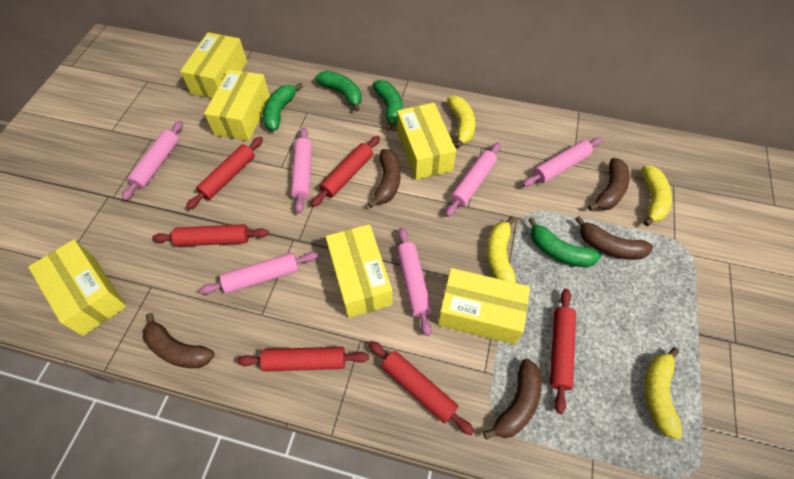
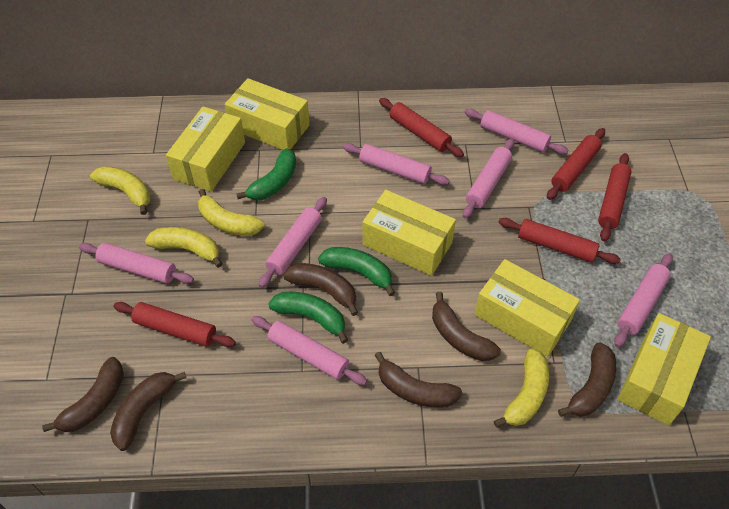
brown banana: [143,313,214,368] [368,149,401,208] [483,359,542,440] [575,216,653,260] [588,158,630,211] = 5 -> [42,357,124,432] [110,372,186,451] [283,263,358,316] [375,352,462,408] [432,292,501,361] [558,342,616,417] = 6
green banana: [263,83,303,131] [315,71,362,112] [373,80,403,131] [529,217,601,268] = 4 -> [236,148,296,200] [268,292,348,344] [318,247,395,296] = 3
pink rolling pin: [122,121,183,201] [199,252,318,294] [291,127,312,213] [397,227,432,336] [445,142,501,217] [522,137,602,187] = 6 -> [79,243,194,284] [252,316,367,385] [259,197,327,288] [343,143,450,185] [463,138,515,219] [465,109,568,154] [614,253,673,347] = 7
red rolling pin: [152,224,269,247] [186,137,263,210] [237,347,369,372] [311,136,380,207] [369,341,474,435] [550,289,576,414] = 6 -> [114,302,236,347] [379,98,464,157] [498,218,621,264] [547,128,605,200] [598,153,632,242] = 5
yellow box: [28,239,127,336] [180,32,247,98] [204,69,270,141] [326,224,393,318] [397,103,456,180] [438,268,530,344] = 6 -> [166,106,245,192] [225,78,310,150] [363,190,456,276] [475,259,580,357] [617,313,711,425] = 5

